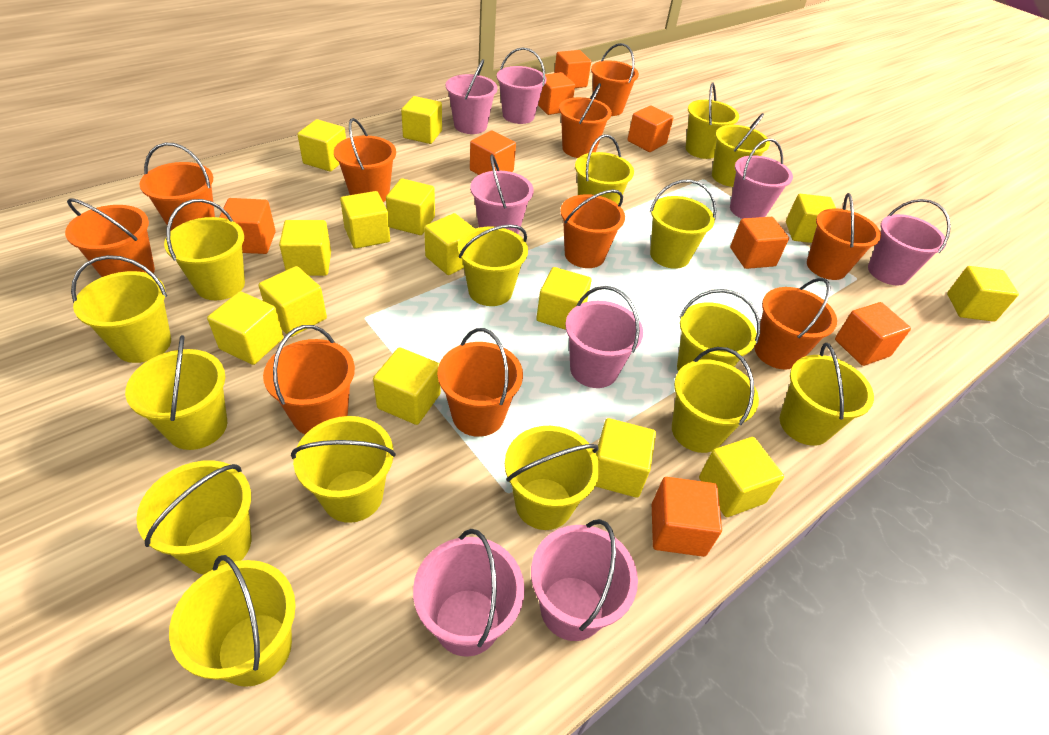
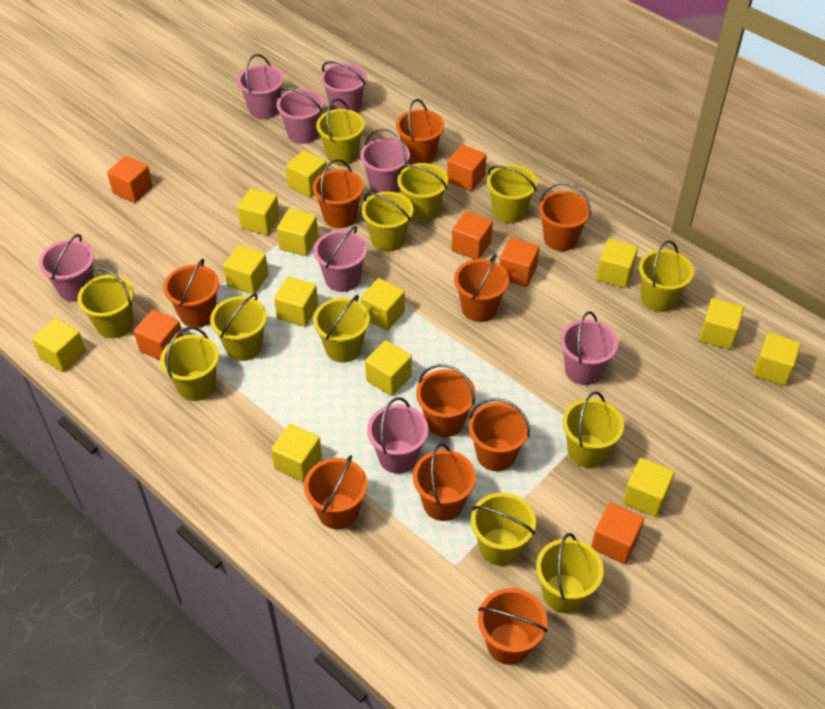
orange cube: [219,198,276,254] [470,130,516,175] [538,72,575,115] [554,50,591,88] [628,105,674,152] [652,477,722,557] [730,217,789,269] [835,302,911,366] = 8 -> [107,156,153,203] [133,309,183,360] [447,145,487,191] [452,211,493,259] [499,238,539,287] [591,503,644,564] = 6
yellow bucket: [71,255,171,363] [125,335,227,450] [136,460,252,574] [164,199,245,300] [169,555,296,687] [291,416,396,523] [458,225,528,306] [505,426,599,530] [575,134,634,204] [650,179,716,269] [672,347,759,453] [677,289,760,371] [686,83,739,159] [712,113,770,187] [780,343,874,446] = 15 -> [77,267,134,339] [160,327,219,401] [210,294,267,361] [313,295,370,362] [316,99,365,165] [361,192,413,252] [397,163,448,222] [471,493,536,566] [487,164,538,223] [536,533,604,613] [562,391,624,467] [639,241,694,312] = 12
yellow cube: [207,291,284,365] [258,266,327,337] [279,220,331,276] [297,119,346,172] [340,191,390,249] [373,347,441,425] [386,178,435,235] [401,96,442,144] [424,213,475,275] [536,267,591,330] [595,418,656,498] [699,437,784,517] [786,194,836,243] [947,266,1019,322] = 14 -> [32,318,86,372] [223,245,268,295] [238,188,279,235] [271,424,322,482] [274,277,318,327] [277,209,318,256] [286,150,327,197] [361,278,405,331] [365,340,412,396] [596,239,638,288] [623,458,675,517] [699,298,744,349] [753,332,801,386] = 13

